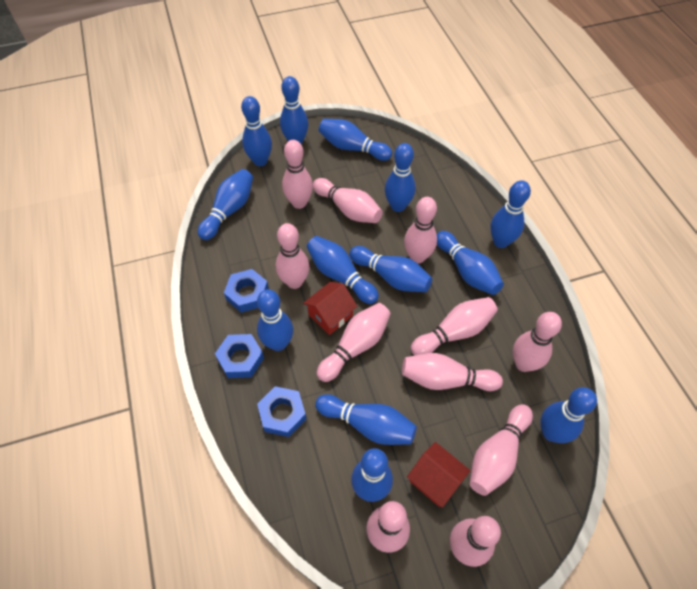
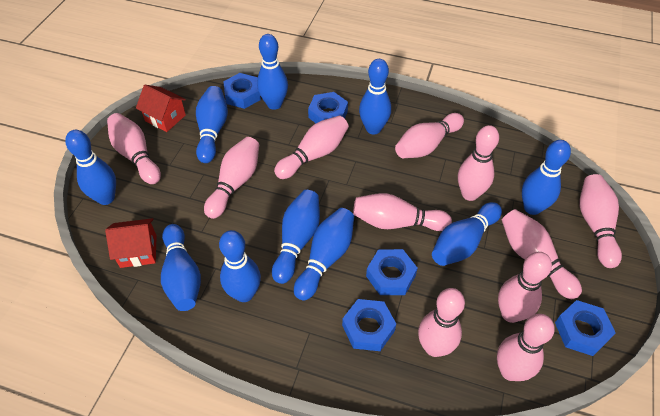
blue bowling pin: [198,169,253,240] [241,96,272,166] [257,289,293,351] [280,76,308,145] [307,236,379,304] [315,394,417,445] [319,119,392,161] [349,246,432,292] [351,448,393,502] [385,143,416,212] [437,231,504,295] [490,180,531,248] [540,387,597,443] = 13 -> [65,130,116,205] [161,224,201,311] [196,86,228,163] [219,230,261,302] [257,34,288,110] [272,190,320,284] [294,208,354,301] [359,59,391,135] [432,202,502,266] [522,140,571,215] = 10
blue nut: [215,334,264,378] [224,269,269,313] [257,386,306,437] = 3 -> [223,73,261,109] [308,92,348,123] [342,299,396,351] [366,249,418,295] [555,300,616,356] = 5

